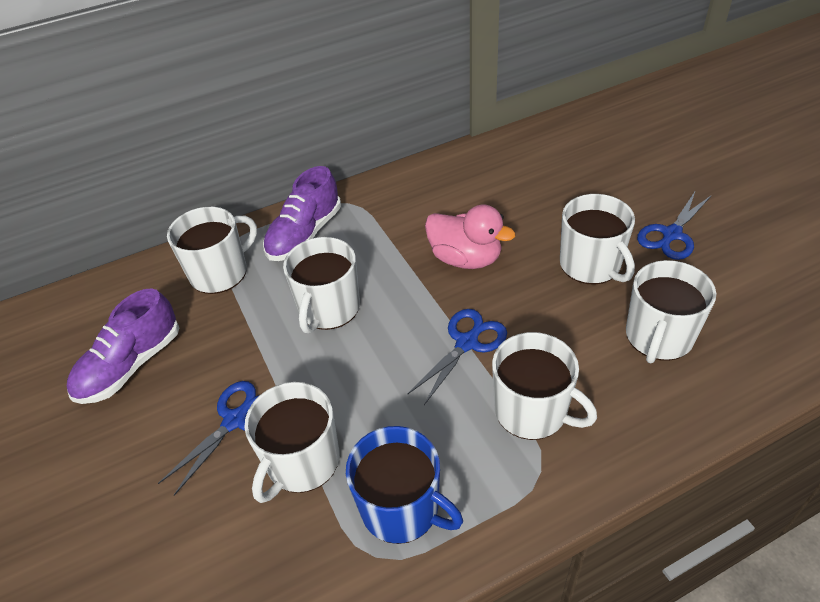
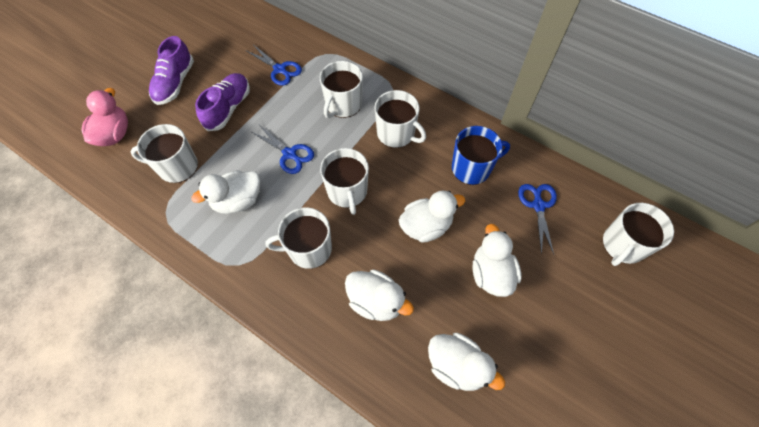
white duck: none = 0 -> [191,170,260,214] [345,270,414,321] [399,191,465,243] [428,333,505,391] [472,224,522,297] = 5

